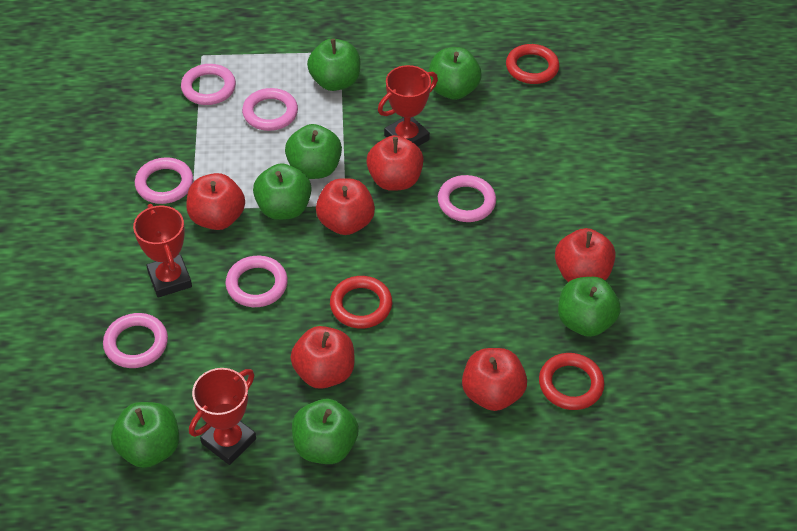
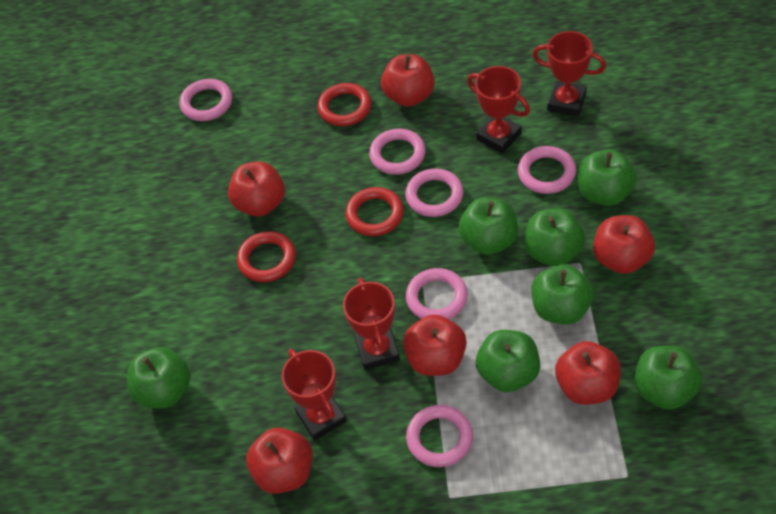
red trophy: [133,204,192,298] [189,368,256,465] [378,65,438,146] = 3 -> [282,349,347,441] [343,277,400,370] [467,66,530,154] [533,31,606,117] = 4

